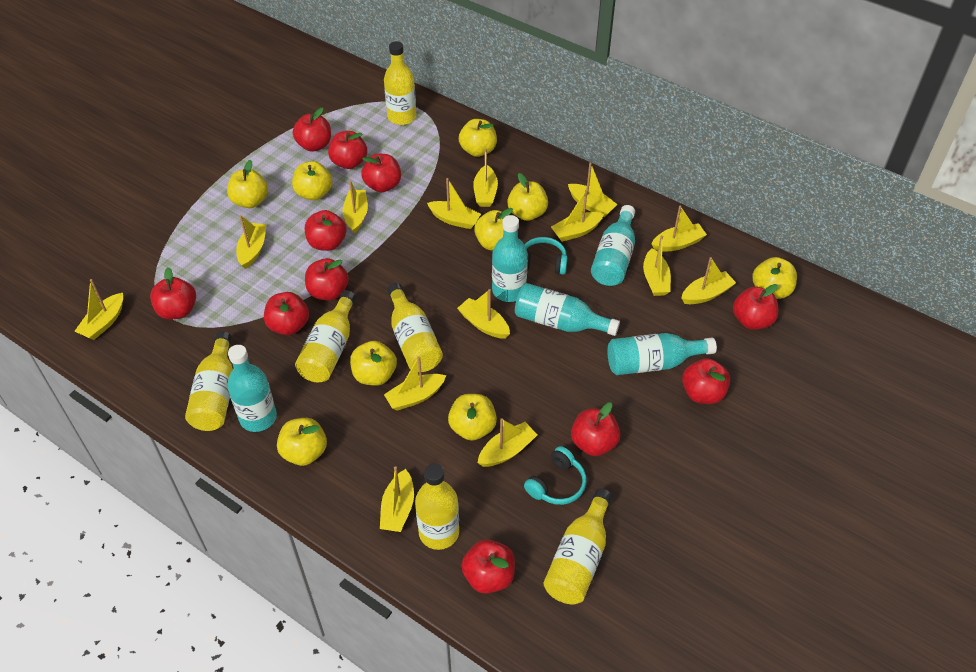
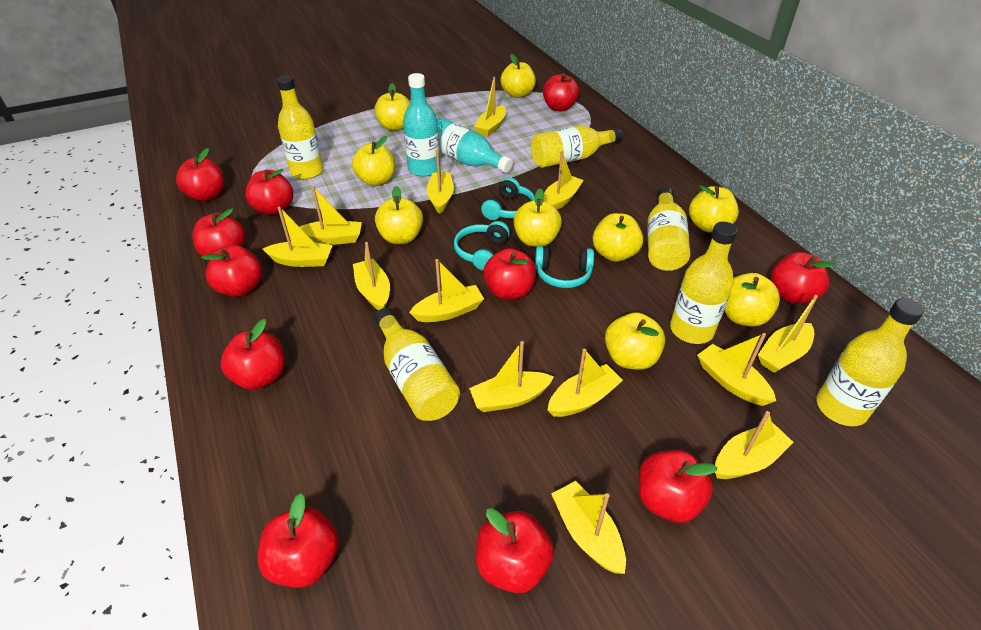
turquoise bottle: [227,345,277,432] [492,215,528,302] [515,283,620,336] [591,205,635,286] [607,333,717,375] = 5 -> [403,73,440,177] [437,118,513,173] = 2
turquoise headphones: [524,237,568,275] [524,446,587,505] = 2 -> [454,221,510,271] [481,177,535,220] [535,246,594,288] = 3
yellow boat: [75,279,123,340] [236,215,267,269] [343,180,368,234] [380,466,414,532] [384,356,446,411] [427,178,481,229] [457,289,510,339] [473,148,498,207] [478,418,537,467] [551,190,604,242] [568,163,618,217] [643,235,671,296] [652,206,707,252] [681,257,736,304] = 14 -> [263,207,333,267] [300,186,362,245] [353,242,390,310] [409,259,484,322] [426,150,454,214] [469,341,554,412] [474,76,506,137] [544,151,584,210] [547,349,623,417] [551,481,626,574] [697,333,776,406] [715,411,794,479] [758,295,818,373] = 13

